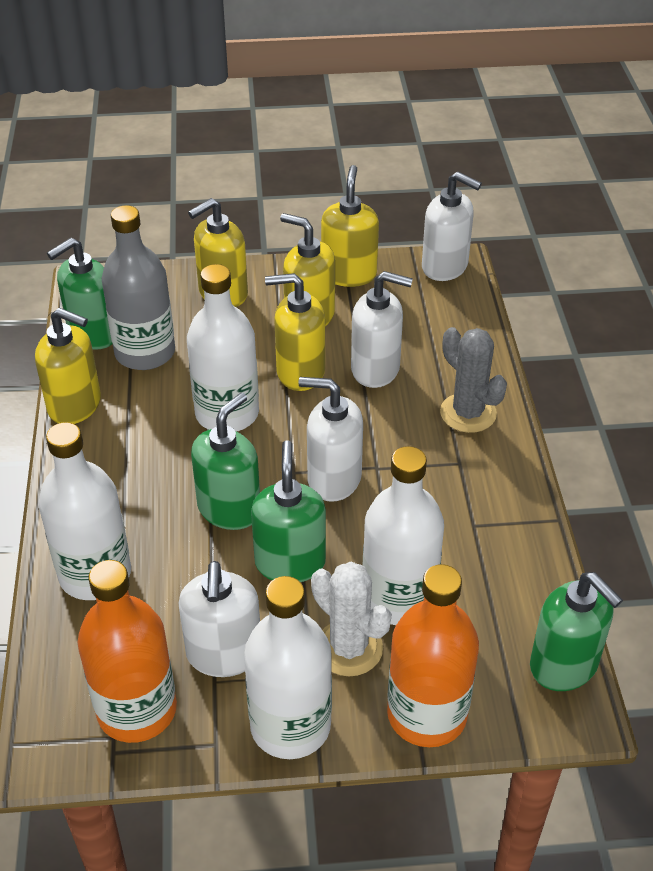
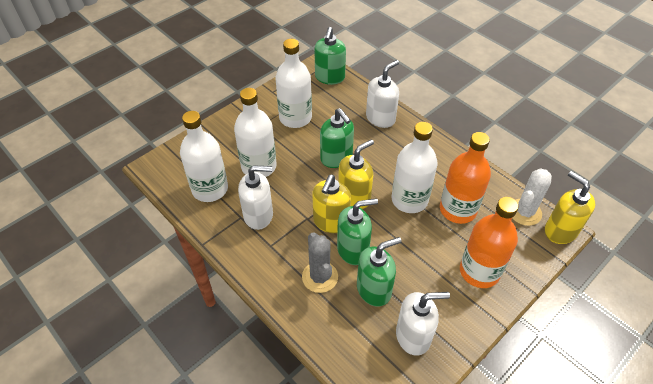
grey bottle: [101,205,175,370] = 1 -> none = 0
white soap dispenser: [179,561,260,677] [299,377,363,502] [351,271,413,388] [422,172,482,281] = 4 -> [238,165,273,230] [366,60,399,128] [396,292,450,356] = 3
yellow soap dispenser: [35,307,101,424] [188,198,248,307] [265,273,325,391] [280,213,335,326] [321,165,379,287] = 5 -> [312,175,351,233] [338,139,374,209] [545,171,595,244] = 3

